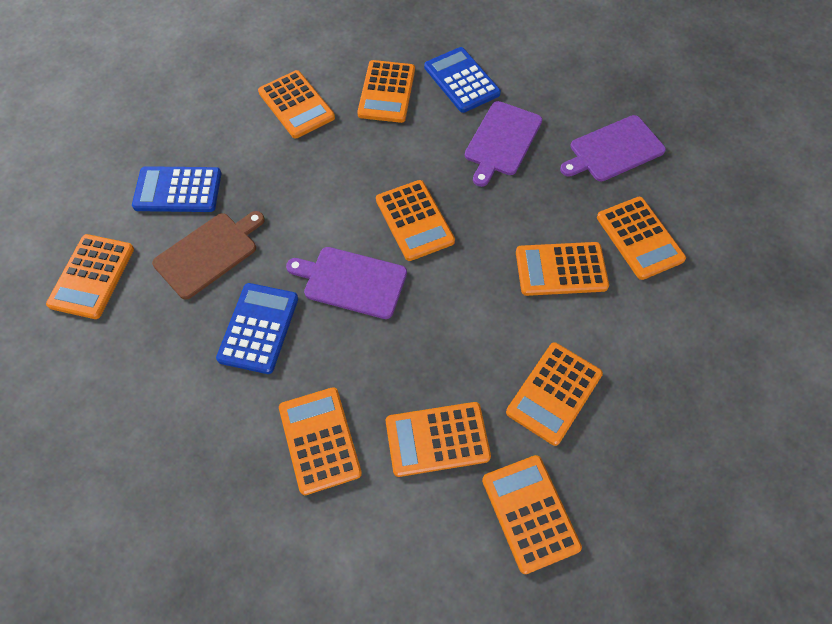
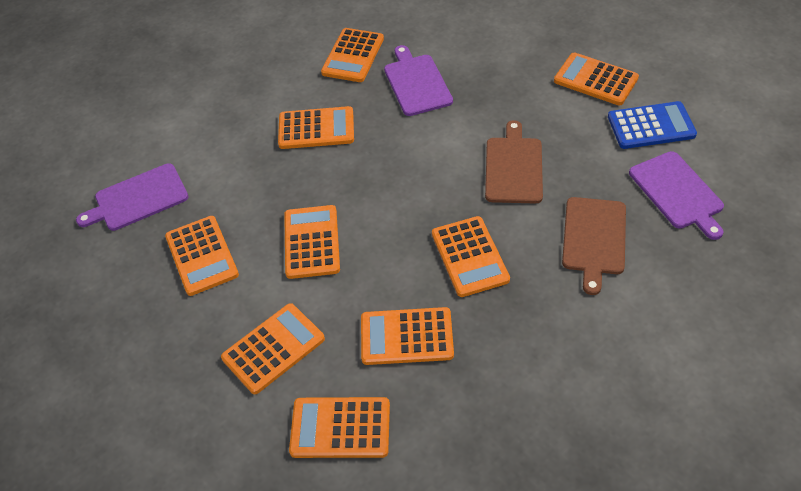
blue calculator: [132,166,221,212] [216,283,298,374] [424,47,501,113] = 3 -> [608,101,697,149] = 1
brown cutting board: [152,211,265,300] = 1 -> [485,120,543,204] [562,197,626,295] = 2
orange calculator: [46,234,134,319] [258,70,335,138] [279,387,362,495] [357,60,415,123] [376,180,455,261] [386,402,491,477] [482,455,582,574] [506,342,603,446] [516,242,609,296] [597,197,686,280] = 10 -> [165,216,239,296] [221,303,325,394] [278,106,354,149] [284,205,340,279] [289,397,390,458] [321,28,384,82] [361,307,454,365] [432,216,510,297] [554,52,639,106] = 9

